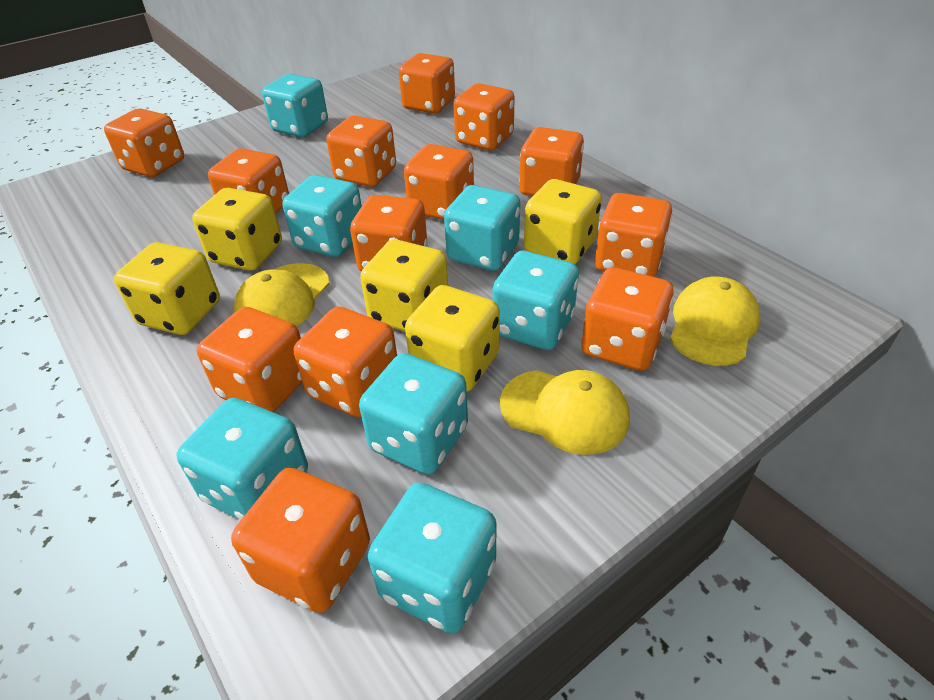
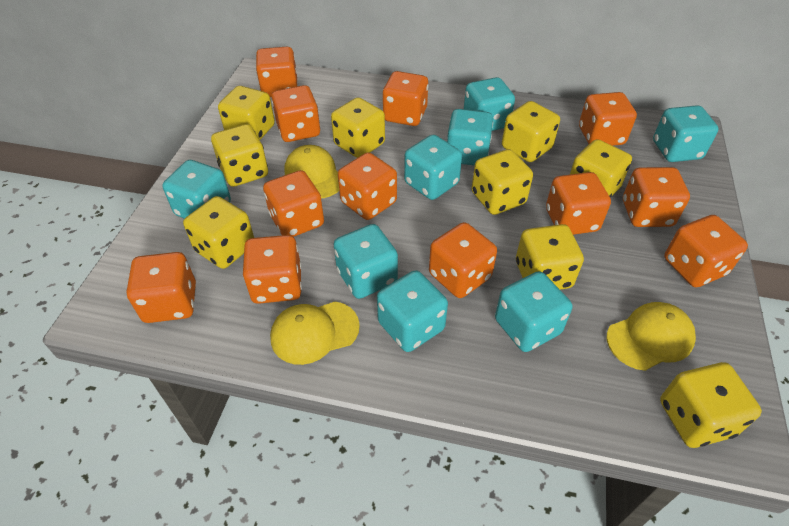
orange dice: [104,108,184,177] [197,307,302,412] [208,148,289,213] [231,468,370,613] [294,307,397,417] [326,116,396,187] [350,195,427,272] [399,53,455,114] [404,144,474,220] [453,83,515,150] [519,127,584,196] [581,267,674,371] [595,193,672,277] = 13 -> [126,252,196,323] [242,235,302,304] [256,47,298,97] [263,170,324,237] [272,85,320,142] [338,152,397,220] [383,71,428,126] [429,222,497,298] [546,172,611,235] [579,92,637,146] [623,167,690,227] [664,215,748,287] = 12
turquoise dice: [176,398,308,520] [262,74,328,137] [282,175,362,257] [359,353,468,475] [368,483,496,634] [444,185,520,271] [492,251,579,350] = 7 -> [162,160,231,219] [333,224,398,299] [377,270,448,352] [404,135,462,200] [447,109,493,166] [464,77,515,131] [495,271,572,352] [653,105,719,162] = 8
yellow dice: [114,242,220,335] [192,188,282,271] [360,239,448,331] [405,285,500,392] [524,179,602,264] = 5 -> [183,196,254,269] [211,124,268,187] [218,86,275,140] [331,97,385,158] [472,149,533,215] [502,101,560,162] [516,224,584,290] [570,139,632,198] [660,362,762,448] = 9

